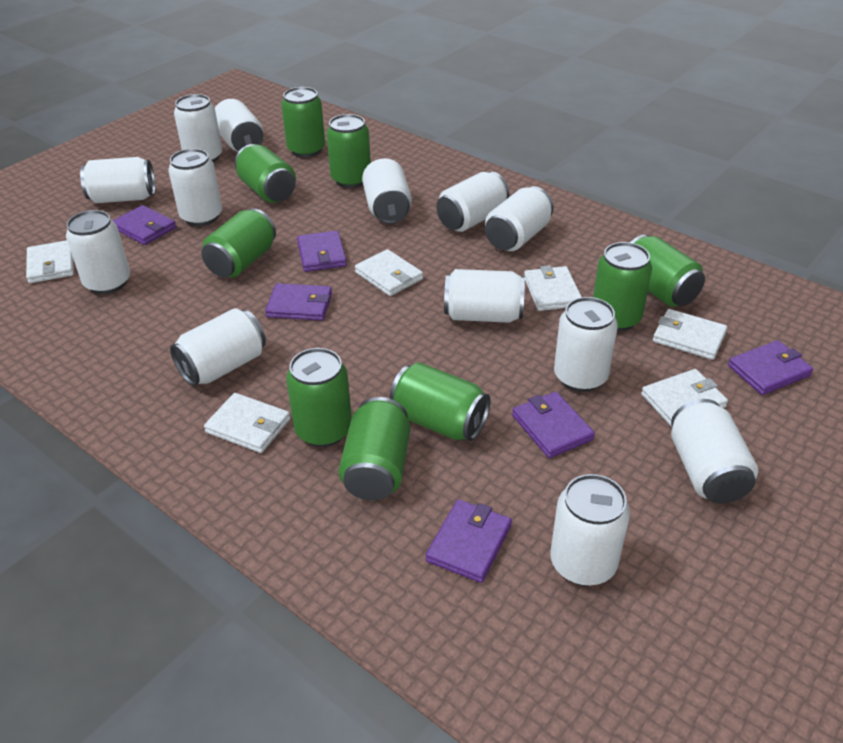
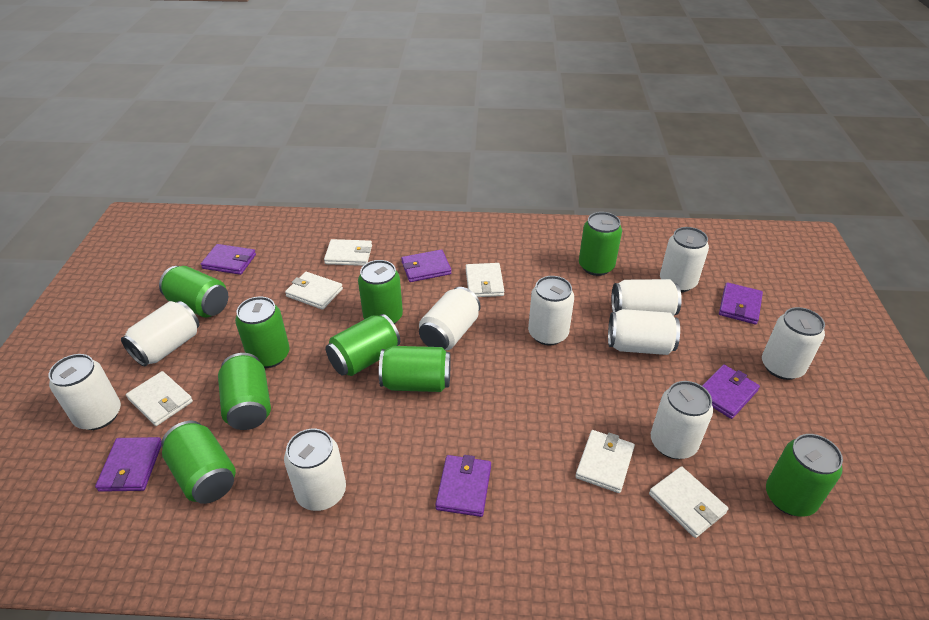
white can: [66,210,130,294] [80,157,155,203] [168,149,222,226] [170,308,266,386] [174,94,222,162] [215,99,263,152] [362,158,412,224] [436,172,509,232] [444,269,525,323] [485,186,554,251] [550,474,630,586] [554,297,618,392] [671,399,758,504] = 13 -> [49,354,121,430] [121,301,199,366] [284,429,346,511] [419,287,481,350] [528,276,574,346] [608,309,680,355] [611,279,682,316] [651,381,713,459] [660,227,709,292] [762,307,825,380] = 10

